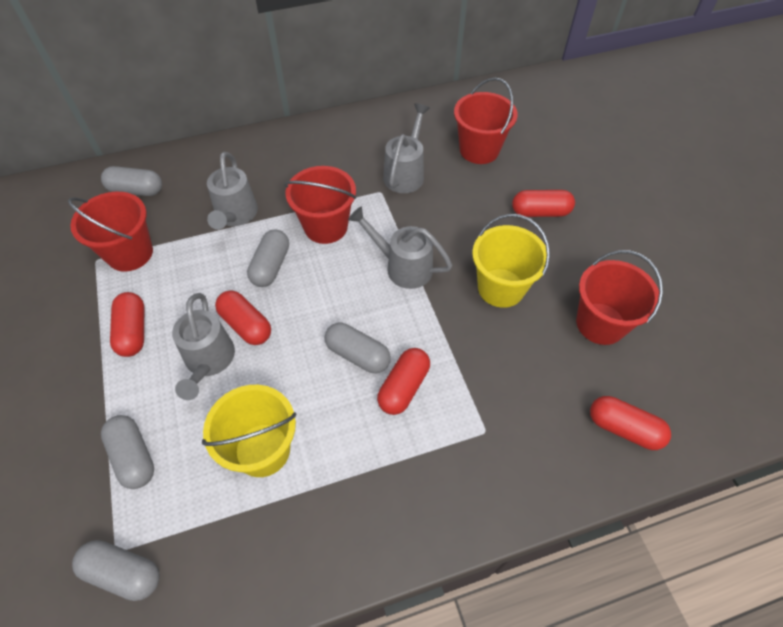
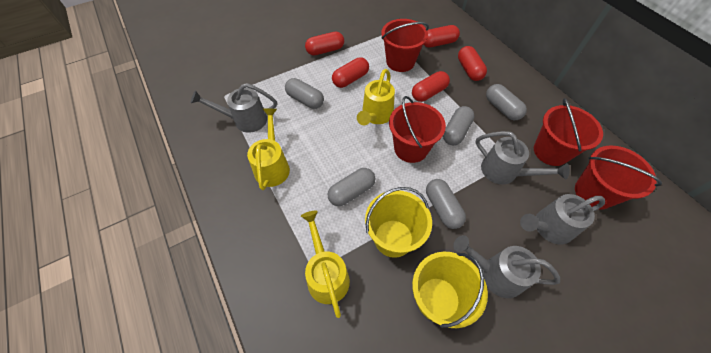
yellow watering can: none = 0 -> [247,109,290,190] [301,211,350,318] [357,69,395,125] = 3

